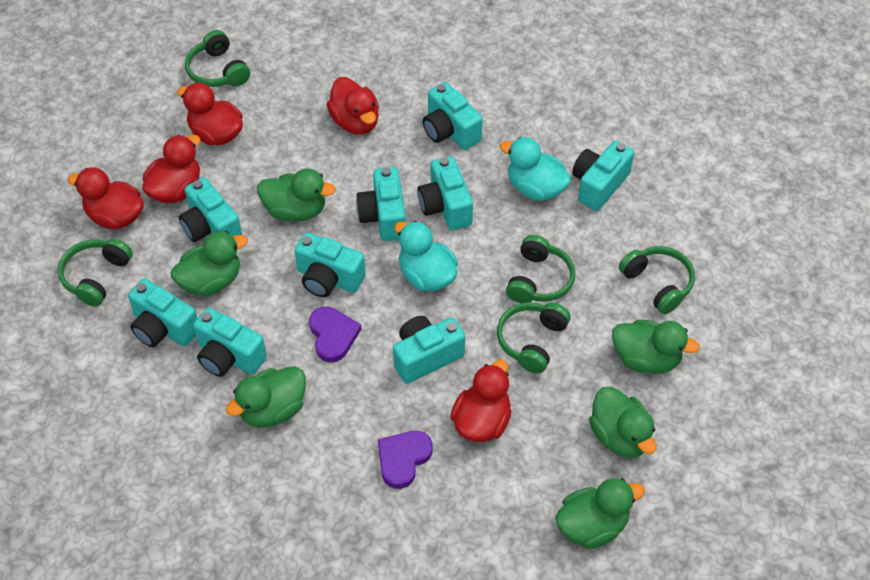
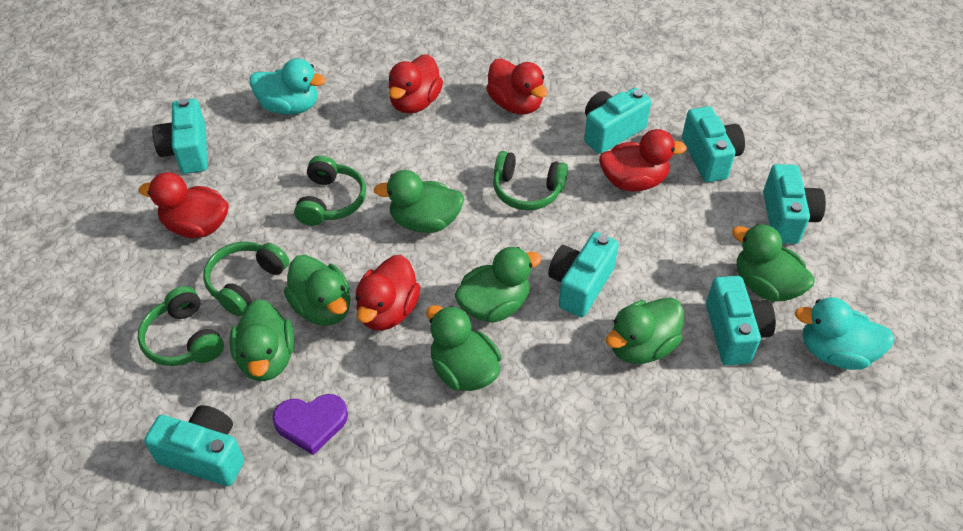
green duck: [171,231,248,297] [226,366,306,428] [257,169,336,222] [555,478,645,549] [589,387,657,458] [612,320,700,374] = 6 -> [229,299,294,381] [284,255,350,325] [373,170,464,233] [426,305,502,391] [455,247,542,323] [606,297,684,364] [732,224,815,302] = 7
green headphones: [58,238,133,307] [185,30,250,87] [497,303,571,373] [506,235,576,303] [619,246,695,314] = 5 -> [137,286,224,366] [203,241,289,316] [294,156,366,226] [493,151,568,210] = 4
purple heart: [309,307,362,362] [378,431,433,489] = 2 -> [272,394,348,455] = 1
turquoise camera: [128,279,197,347] [179,177,242,242] [193,307,267,377] [294,232,366,297] [356,167,406,241] [393,316,465,384] [417,156,473,230] [423,82,483,150] [572,140,634,211] = 9 -> [144,405,244,486] [152,98,207,174] [548,232,619,317] [584,88,651,154] [682,106,745,182] [706,276,776,365] [763,164,826,244] = 7

